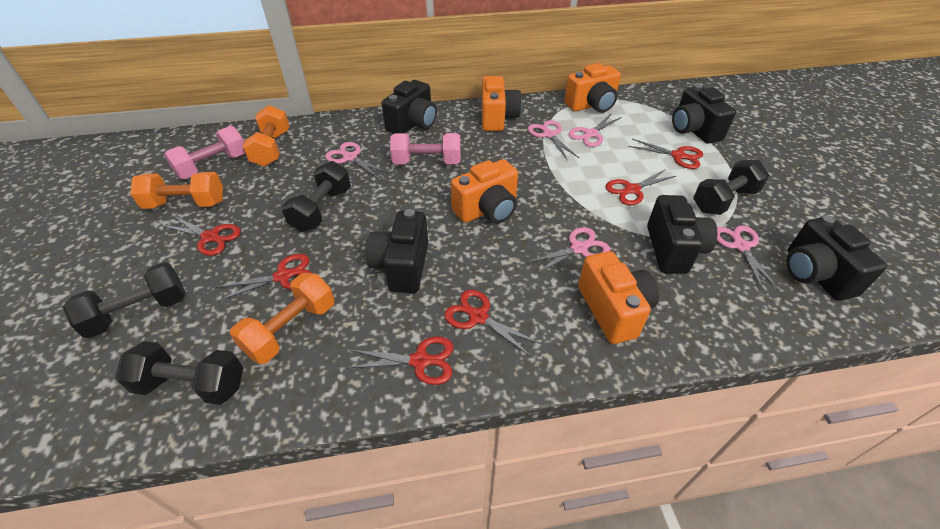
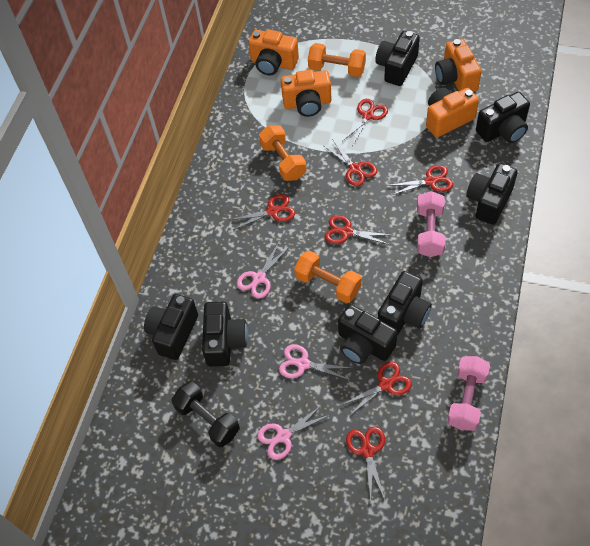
black camera: [366,209,428,293] [382,80,437,134] [647,195,717,274] [672,84,736,144] [786,215,887,301] = 5 -> [144,294,198,360] [202,302,248,367] [338,304,398,364] [375,31,420,86] [378,271,432,335] [466,163,517,225] [476,92,530,143] = 7
black dumbbell: [63,262,185,338] [115,341,243,405] [282,161,351,232] [693,160,770,215] = 4 -> [171,381,240,447] = 1
pink scissors: [325,142,389,179] [525,227,610,275] [528,120,579,159] [569,113,622,147] [717,225,780,291] = 5 -> [237,243,290,299] [257,404,330,460] [279,344,350,380] = 3
red scissors: [160,215,241,256] [216,254,312,301] [346,336,453,385] [444,289,541,357] [605,169,676,206] [628,139,703,169] = 6 -> [230,194,295,230] [324,139,377,186] [325,215,392,245] [341,362,412,417] [343,99,388,146] [346,426,385,501] [387,165,453,196] = 7

